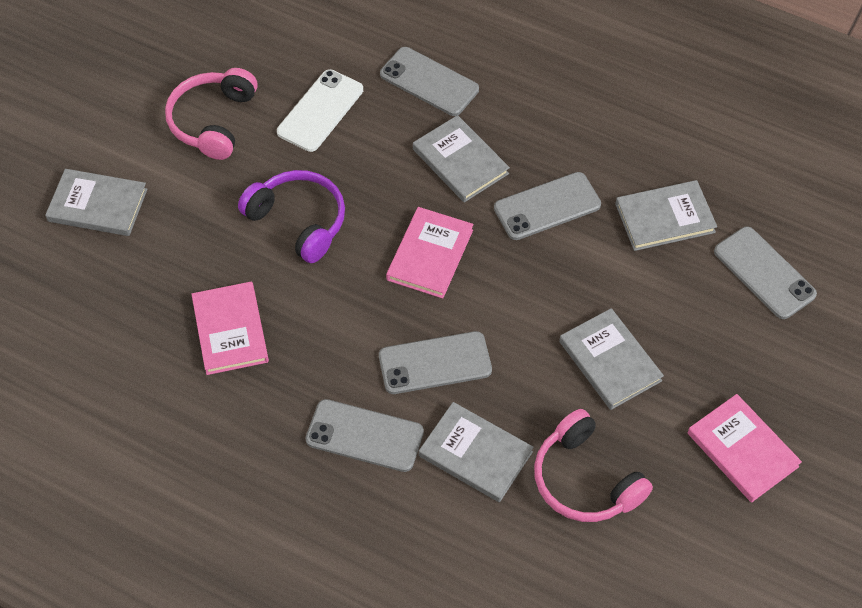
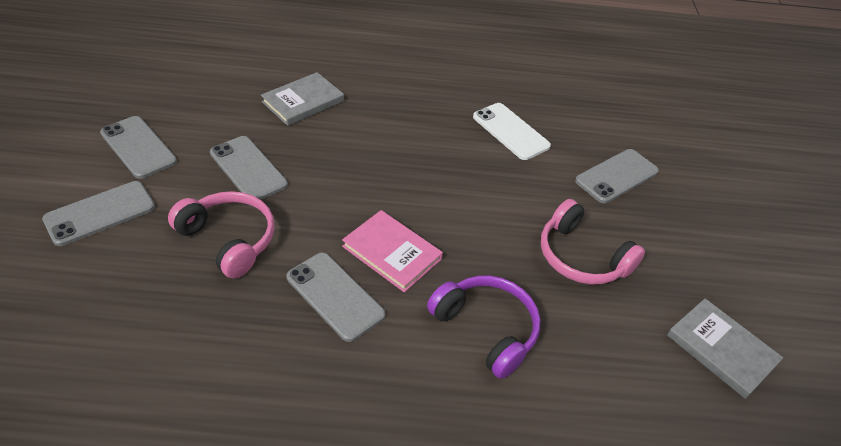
grey book: [45,169,147,236] [413,115,510,203] [419,402,533,502] [559,308,664,410] [615,180,717,251] = 5 -> [261,72,344,126] [667,299,783,399] = 2
pink book: [191,282,269,375] [386,207,473,299] [688,394,802,502] = 3 -> [342,210,443,292] = 1

